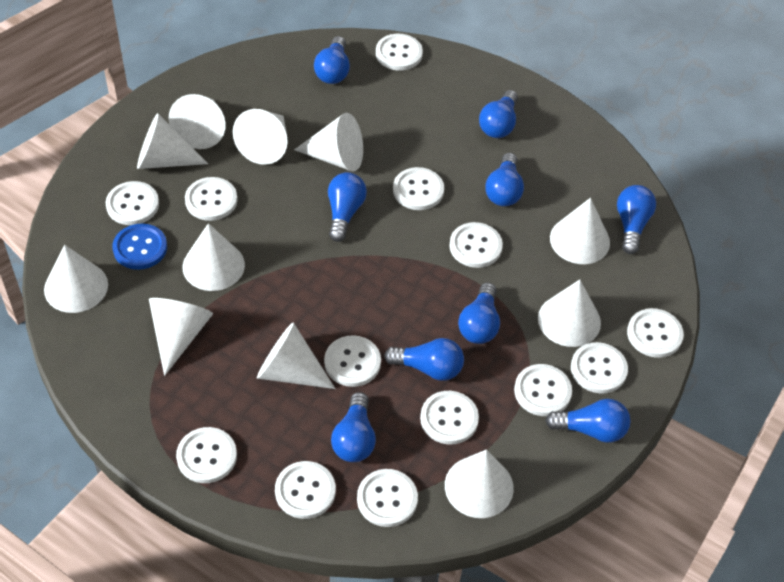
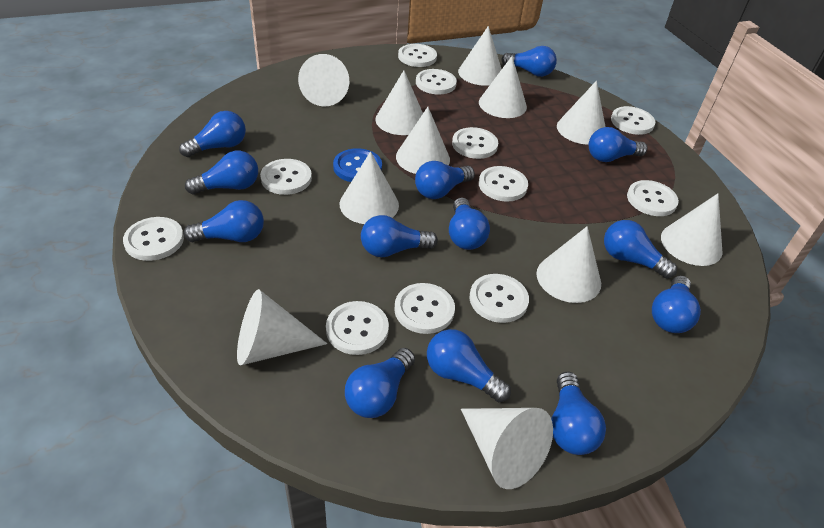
blue light bulb: [314,36,350,84] [328,172,367,242] [331,392,376,462] [384,338,464,381] [458,283,500,344] [479,90,518,138] [485,153,524,206] [545,399,631,443] [617,185,656,254] = 9 -> [179,111,246,157] [184,200,264,242] [185,151,258,195] [345,348,415,418] [361,215,438,257] [415,161,475,199] [427,329,511,402] [449,197,490,250] [501,46,557,77] [551,372,606,455] [589,127,647,162] [604,220,677,278] [652,276,701,333] = 13
white button: [106,181,159,225] [176,427,237,483] [185,177,238,221] [275,461,336,519] [324,335,381,387] [357,469,418,527] [376,34,423,71] [393,167,444,210] [420,391,479,445] [449,222,503,268] [514,364,572,416] [571,342,628,394] [627,308,684,358] = 13 -> [123,217,184,261] [260,159,312,195] [326,301,389,355] [394,283,455,334] [398,44,437,67] [416,69,457,95] [452,127,498,159] [469,274,529,323] [479,166,528,202] [611,106,655,135] [627,180,679,216] = 11

